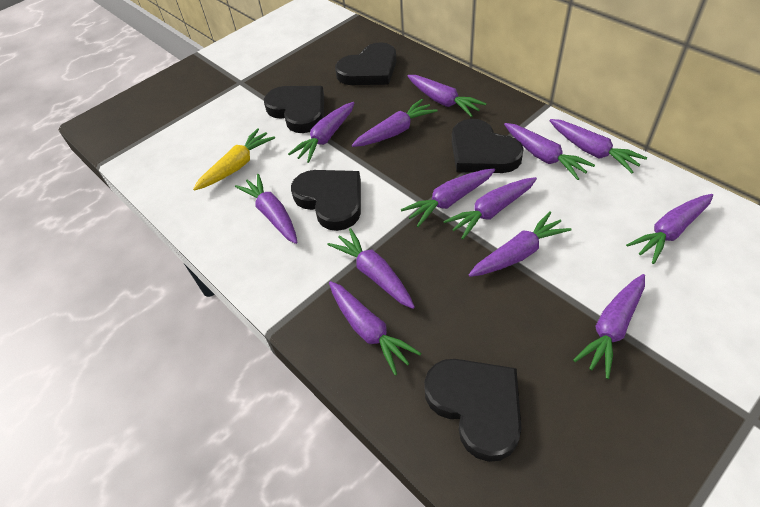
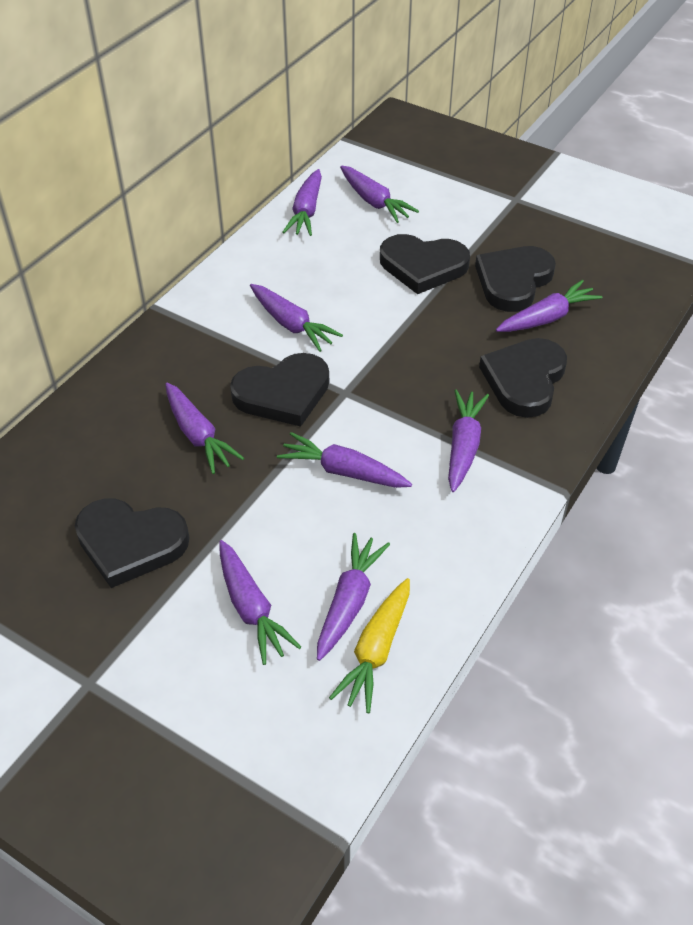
purple carrot: [235,174,297,244] [288,102,354,163] [327,228,415,309] [329,281,421,375] [352,99,437,147] [401,169,495,227] [408,75,486,117] [443,177,537,239] [469,211,572,277] [504,123,595,180] [549,119,647,173] [573,274,645,379] [626,194,713,264] = 13 -> [165,383,244,474] [219,540,301,665] [250,284,343,352] [277,432,412,488] [283,169,322,236] [317,533,390,661] [340,165,419,223] [448,389,489,492] [496,280,603,332] = 9

